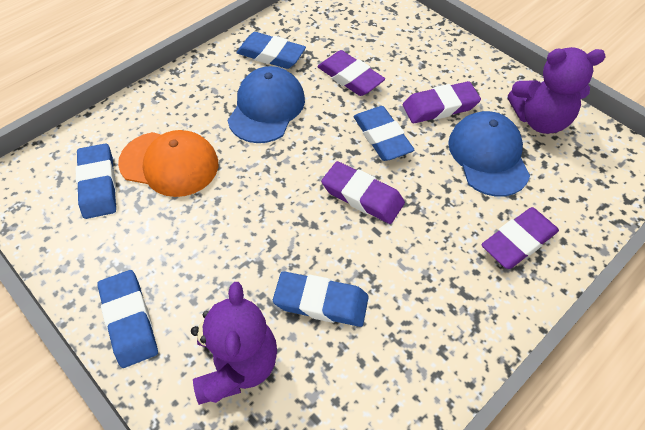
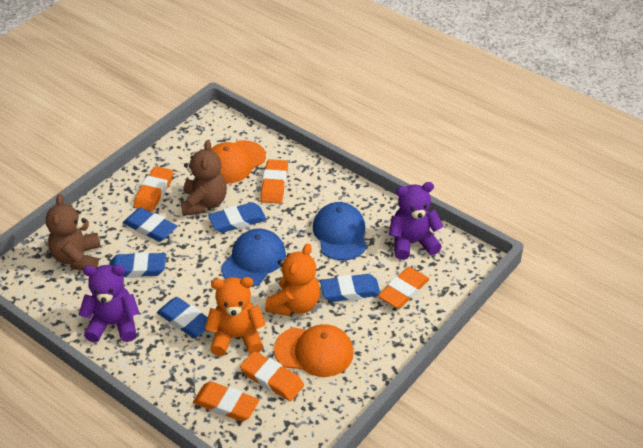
brown teddy bear: none = 0 -> [46,194,101,271] [181,140,227,216] = 2
orange cap: [118,130,218,197] = 1 -> [211,140,266,184] [274,324,353,377] = 2
orange eraser: none = 0 -> [134,166,173,212] [193,381,259,421] [240,351,304,401] [260,159,288,204] [378,267,429,308] = 5
orange teddy bear: none = 0 -> [205,277,266,356] [265,243,320,316] = 2
purple eraser: [317,50,385,96] [321,161,405,224] [403,81,481,123] [481,207,559,269] = 4 -> none = 0

